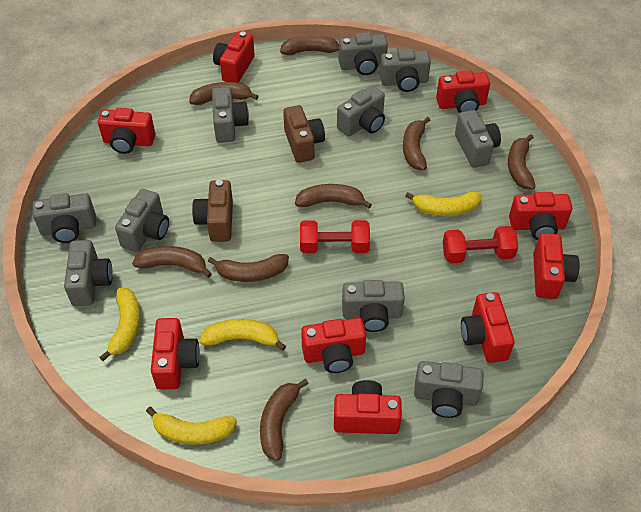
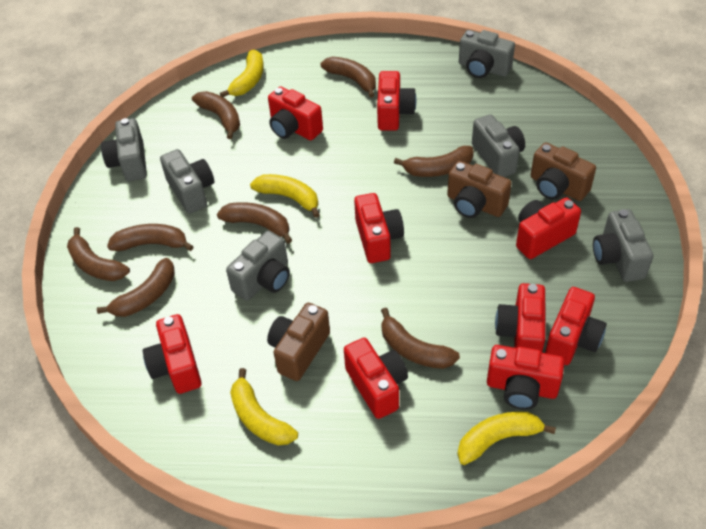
brown camera: [192,180,233,242] [283,105,325,163] = 2 -> [267,303,330,381] [447,161,512,218] [531,142,596,201] = 3
grey camera: [33,193,96,243] [64,240,113,306] [115,189,169,252] [212,87,249,143] [337,86,385,137] [338,32,388,75] [342,280,405,332] [380,48,431,92] [414,361,483,418] [455,110,501,168] = 10 -> [101,118,147,181] [160,149,214,214] [226,230,290,301] [459,30,515,78] [472,114,525,177] [593,209,654,282] = 6
red dumbbell: [300,220,370,253] [443,226,518,263] = 2 -> none = 0

